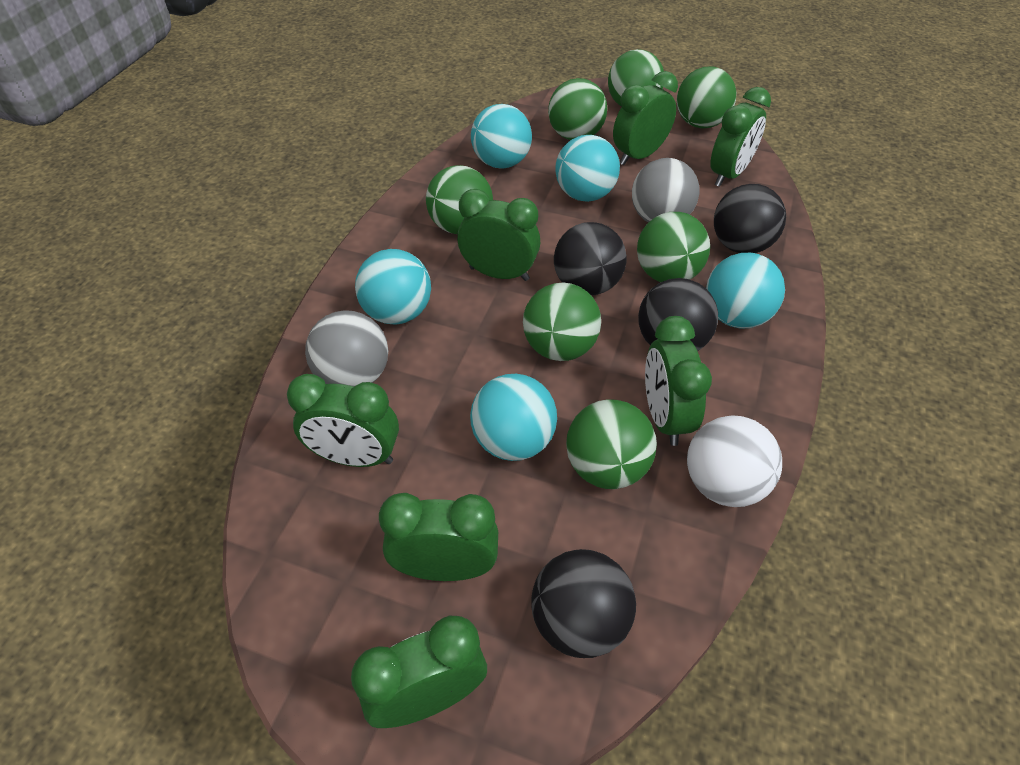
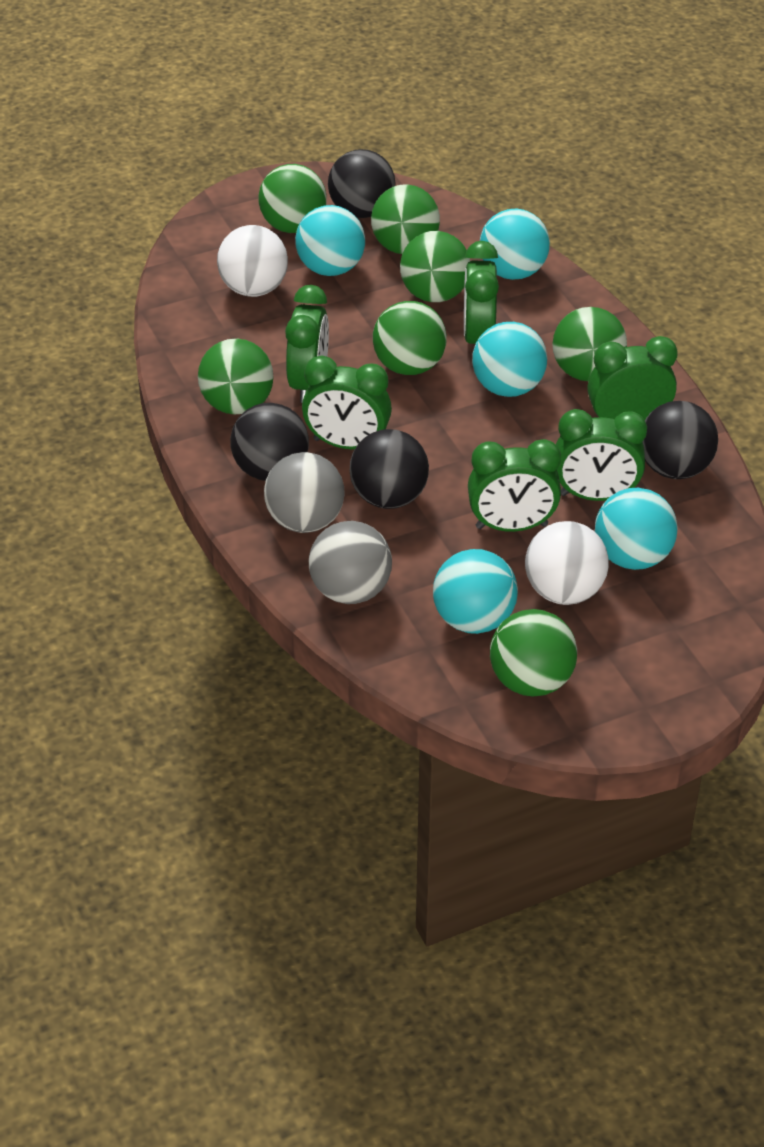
green clock: [287,374,399,467] [351,616,487,728] [379,493,498,581] [457,189,540,281] [613,71,678,165] [645,316,712,446] [710,87,771,187] = 7 -> [285,285,329,403] [302,356,392,449] [464,241,499,344] [468,439,561,532] [556,409,647,501] [587,336,678,420] = 6
white ball: [687,415,782,507] = 1 -> [217,225,288,297] [525,521,609,605] = 2

